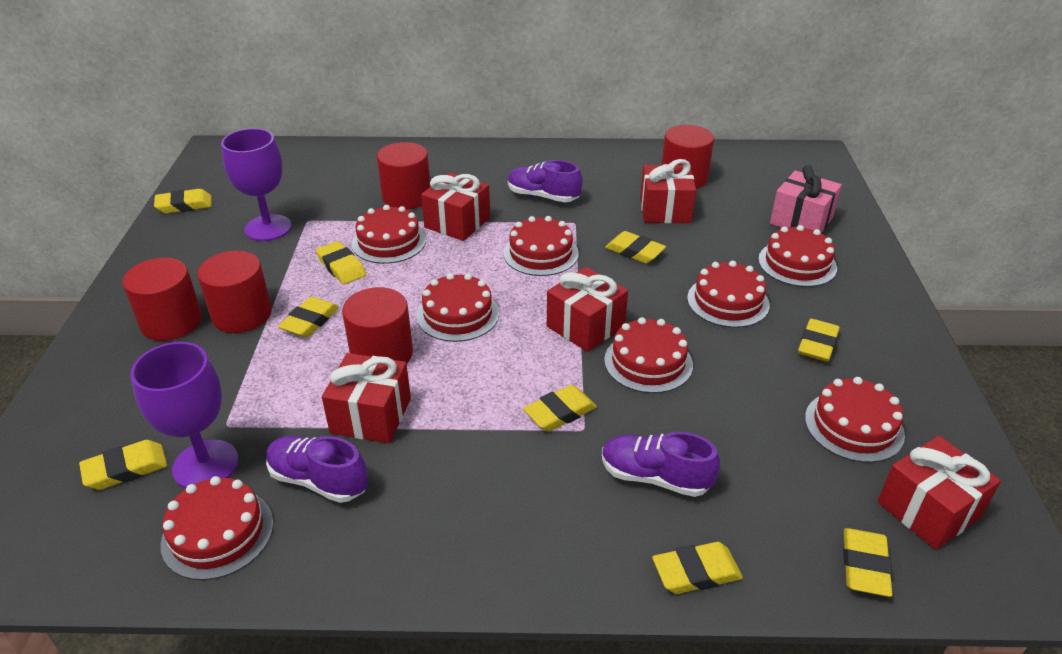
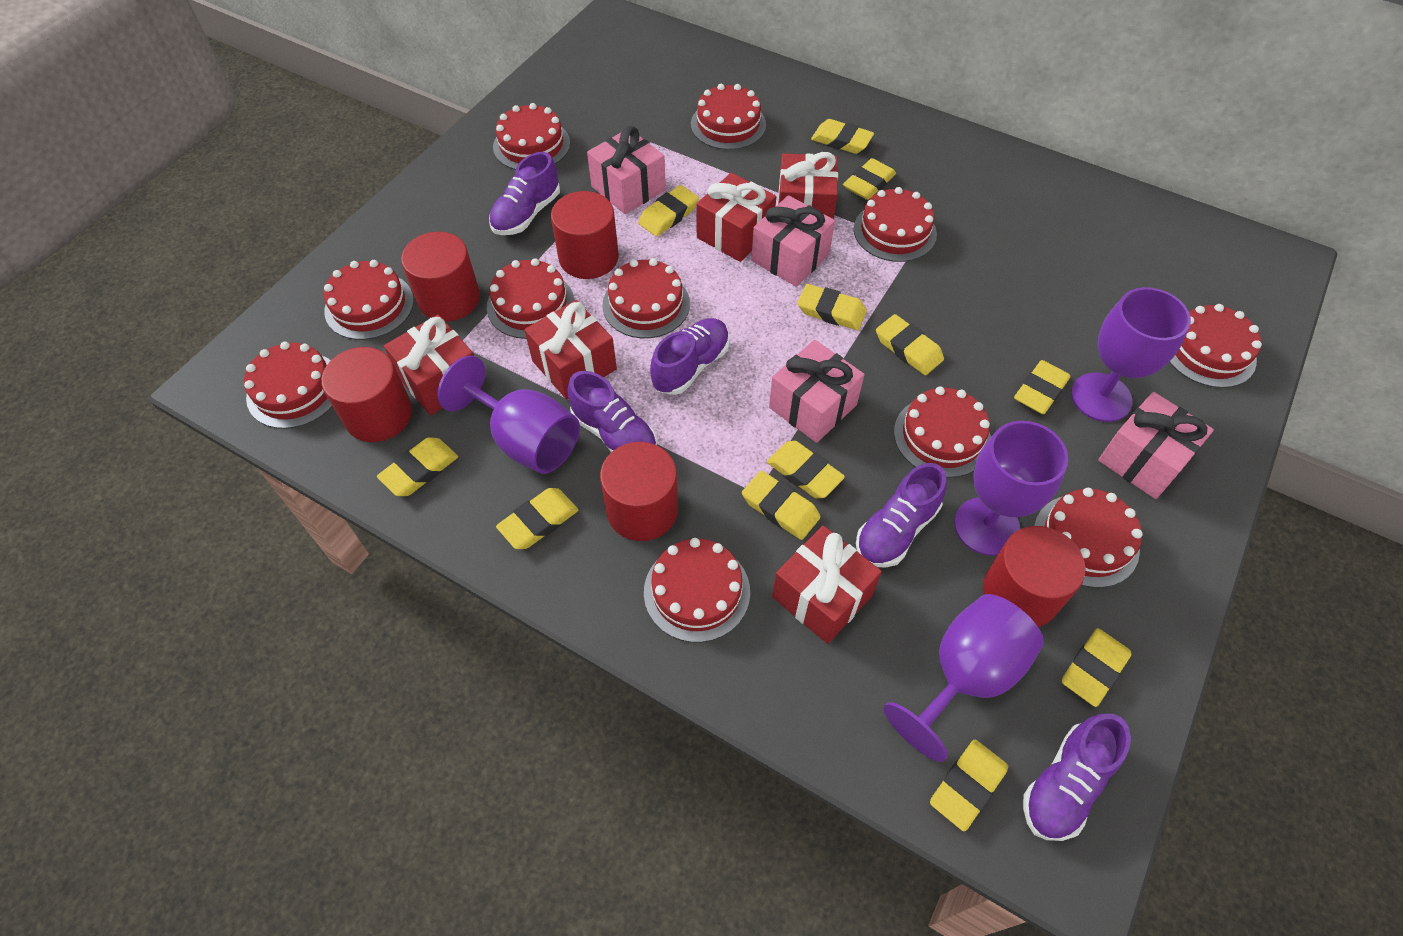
pink gift: [770,165,842,233] = 1 -> [587,126,666,214] [751,195,835,287] [769,340,865,443] [1098,392,1214,499] = 4
purple goblet: [131,342,239,488] [221,128,292,241] = 2 -> [437,355,580,474] [884,594,1044,762] [954,421,1068,556] [1071,287,1191,422] = 4
purple shoe: [266,436,368,503] [508,160,582,202] [602,432,720,497] = 3 -> [489,152,560,235] [567,371,657,452] [650,318,730,395] [856,463,947,568] [1023,714,1131,841] = 5
red cake: [161,476,274,580] [352,205,426,264] [417,273,499,342] [503,216,579,276] [604,317,693,393] [687,261,770,328] [758,225,837,287] [805,377,905,463] = 8 -> [244,342,333,429] [324,260,414,340] [487,258,575,339] [493,103,570,170] [602,258,690,338] [644,538,750,642] [691,84,766,150] [854,187,937,262] [894,386,991,478] [1034,488,1143,588] [1169,304,1262,388] = 11
yellow eraser: [79,440,167,490] [154,189,212,214] [278,297,339,337] [316,241,366,284] [523,385,597,431] [605,231,666,263] [652,542,743,594] [798,319,840,362] [843,528,893,597] = 9 -> [377,437,458,496] [496,488,578,549] [638,185,699,237] [742,471,821,540] [767,441,845,498] [797,284,867,330] [811,119,874,154] [843,158,896,200] [876,314,944,375] [930,740,1008,831] [1014,360,1071,414] [1062,628,1131,707] = 12

